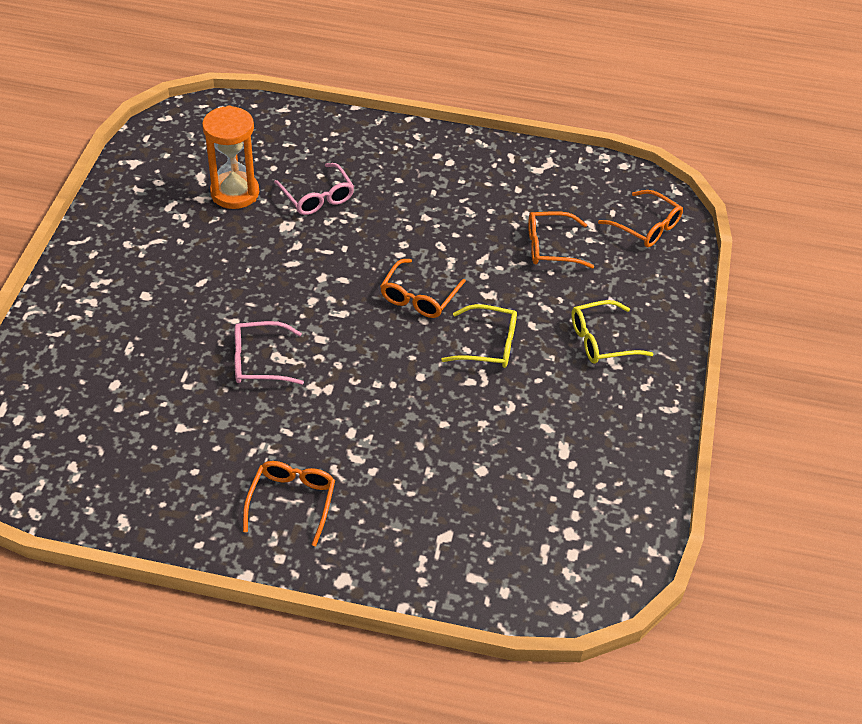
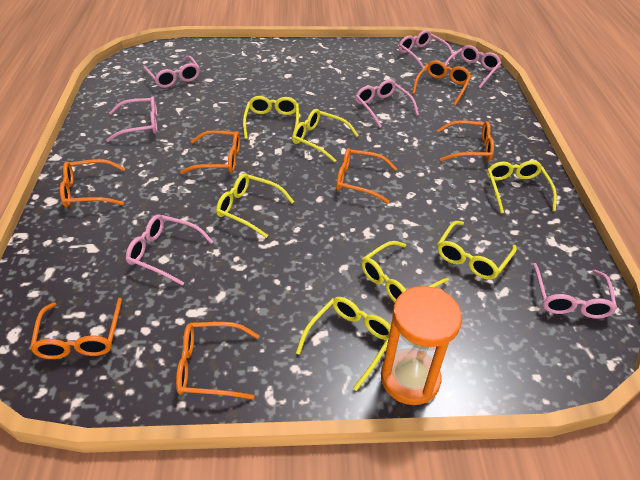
orange glasses: [243,461,335,546] [380,259,466,318] [528,211,594,269] [598,190,683,247] = 4 -> [30,298,122,359] [60,159,125,207] [176,322,259,399] [180,130,240,174] [336,148,397,204] [412,60,471,105] [437,120,494,161] = 7
pink glasses: [235,321,304,385] [274,163,354,215] = 2 -> [106,96,157,142] [126,214,214,286] [143,56,200,88] [355,80,419,128] [399,30,455,69] [445,45,501,88] [533,263,617,319] = 7
yellow glasses: [441,304,517,368] [571,300,653,364] = 2 -> [216,173,294,238] [243,96,299,139] [292,109,359,162] [296,297,391,391] [361,241,449,302] [437,221,517,280] [487,161,557,213] = 7

